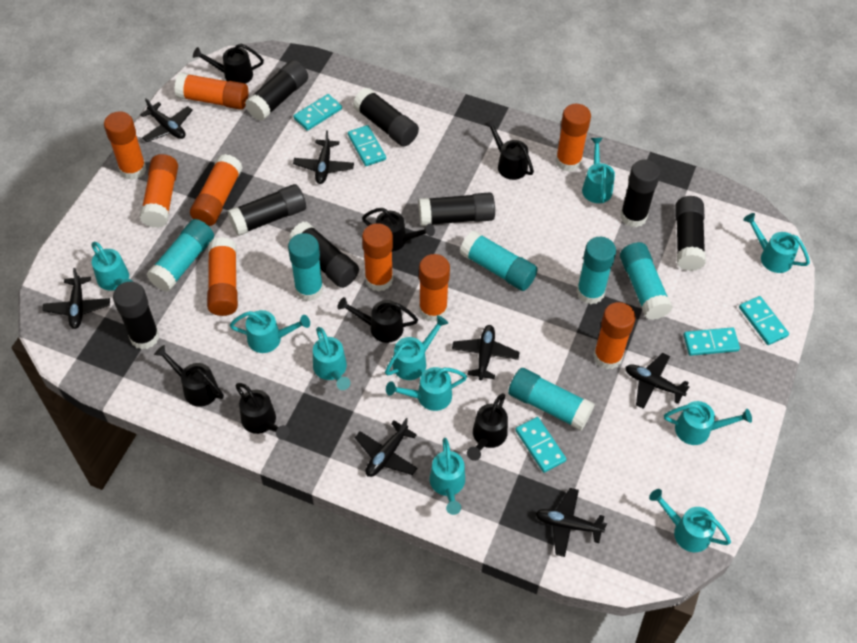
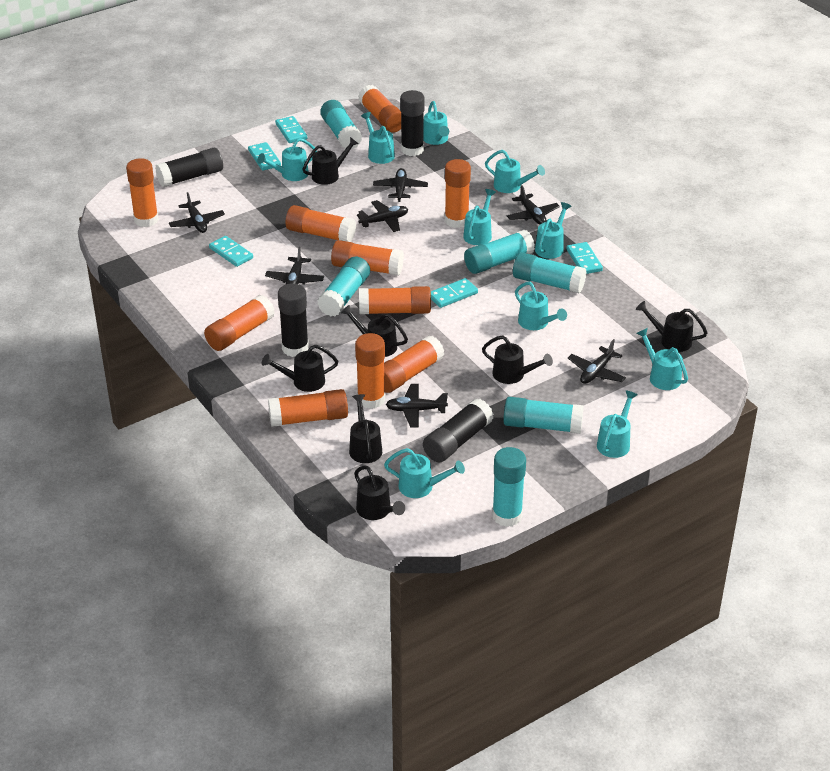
black glue stick: [113,282,159,350] [228,184,306,236] [245,60,308,121] [289,221,359,288] [353,88,419,146] [419,192,495,226] [620,159,660,227] [675,196,706,271] = 8 -> [155,148,223,187] [278,283,309,357] [400,90,425,156] [423,398,493,462] = 4
orange glue stick: [104,111,146,180] [140,154,178,228] [174,73,248,110] [190,154,243,226] [207,237,238,316] [362,223,393,292] [419,254,450,322] [556,104,591,172] [593,302,636,369] = 9 -> [126,158,159,227] [204,295,275,351] [268,389,348,427] [285,205,356,242] [331,240,404,276] [355,333,385,409] [358,85,401,133] [359,286,431,314] [384,335,444,393] [445,159,471,228] = 10

